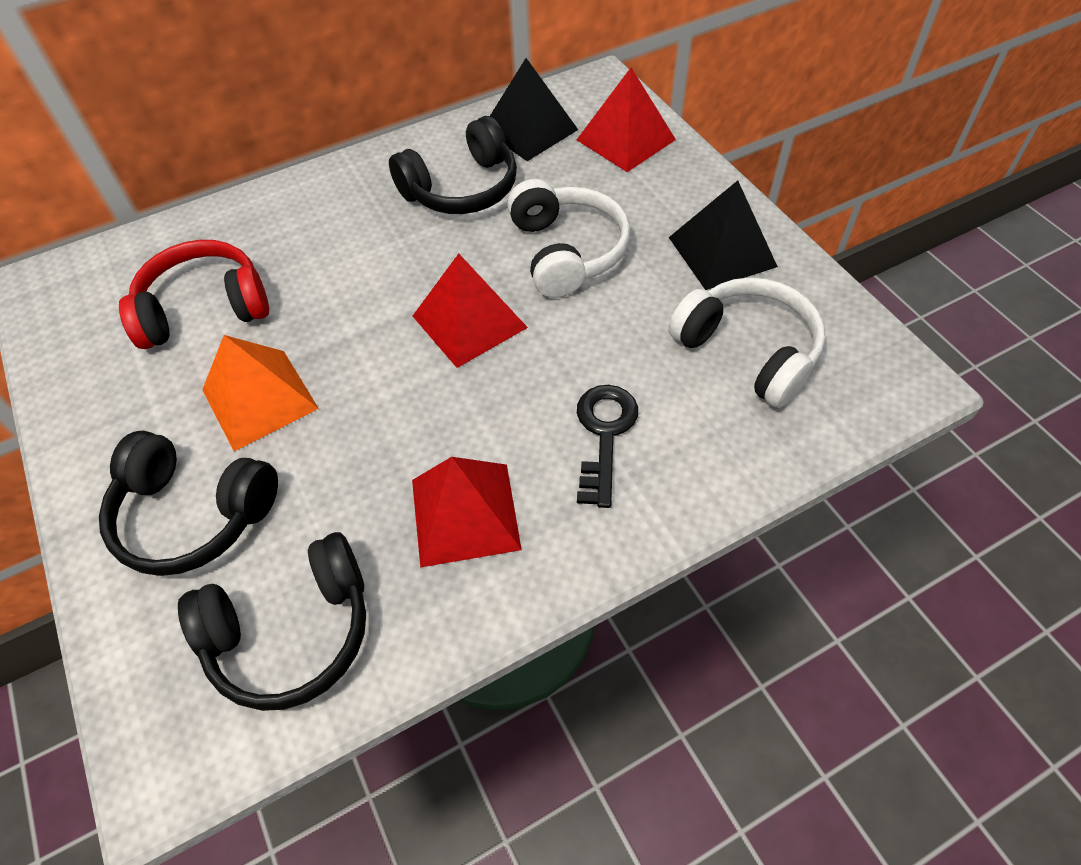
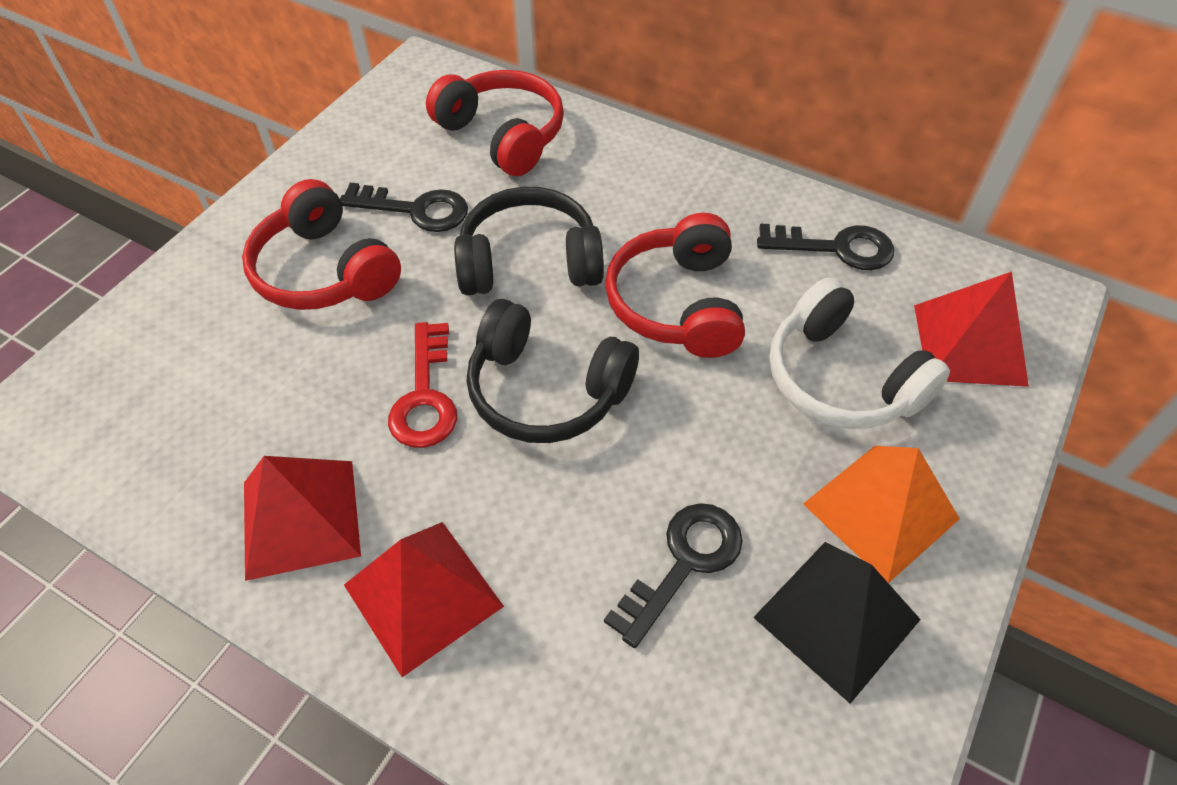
black headphones: [99,431,278,576] [178,532,366,711] [389,116,517,214] = 3 -> [454,187,604,295] [467,299,639,443] = 2
black key: [577,385,638,508] = 1 -> [340,183,468,232] [604,503,743,648] [757,224,894,270] = 3
black pyramid: [490,58,578,161] [669,180,778,290] = 2 -> [753,542,921,704] = 1
red headphones: [119,240,269,349] = 1 -> [242,179,401,310] [426,70,564,176] [605,213,745,358] = 3
red key: none = 0 -> [388,322,457,448] = 1
white headphones: [507,179,631,298] [668,277,825,408] = 2 -> [769,278,950,429] = 1

